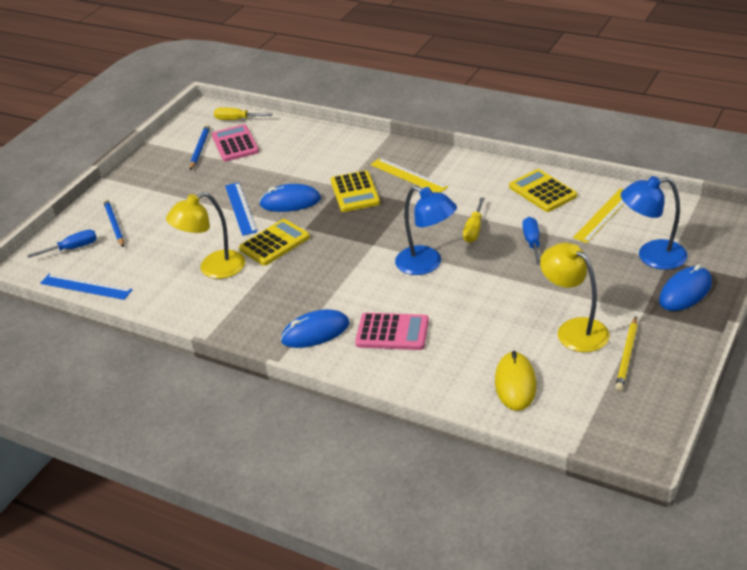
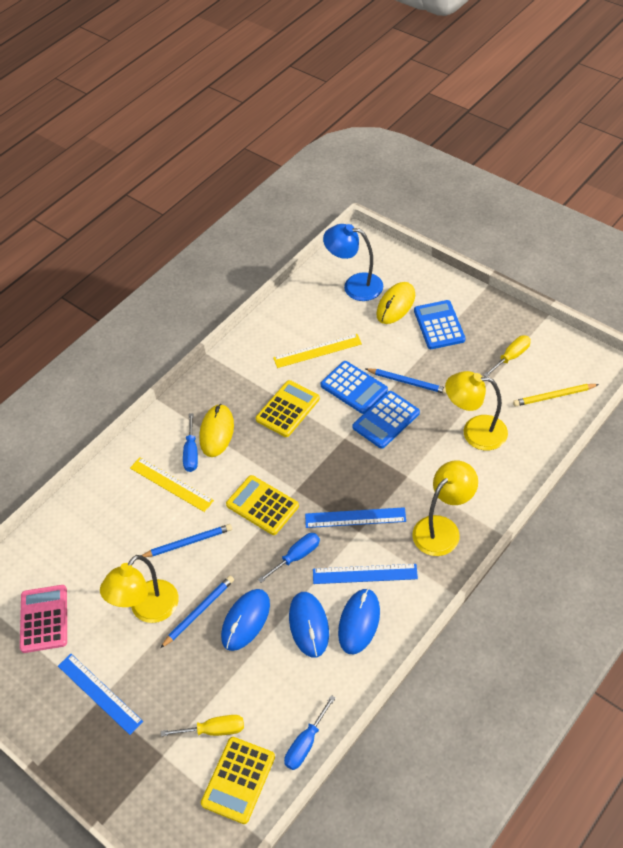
blue calculator: none = 0 -> [320,361,388,414] [352,391,420,449] [414,300,465,349] = 3
blue lamp: [395,186,457,275] [621,176,688,270] = 2 -> [323,224,383,301] = 1
blue pencil: [103,199,124,247] [190,124,210,170] = 2 -> [142,524,232,557] [160,576,234,648] [366,368,447,394] = 3
blue ruler: [40,274,133,300] [225,182,257,236] = 2 -> [58,654,143,735] [305,507,406,528] [313,564,418,584] = 3
blue screwdriver: [27,230,97,258] [522,217,540,265] = 2 -> [183,413,198,472] [258,533,320,583] [284,695,336,770] = 3
pink calculator: [212,124,259,162] [355,313,429,350] = 2 -> [20,585,67,653] = 1
yellow lamp: [166,192,245,279] [540,243,610,352] = 2 -> [100,555,179,623] [412,460,478,556] [445,371,508,450] = 3
yellow mouse: [495,351,536,411] = 1 -> [199,404,234,457] [376,282,415,324] = 2

